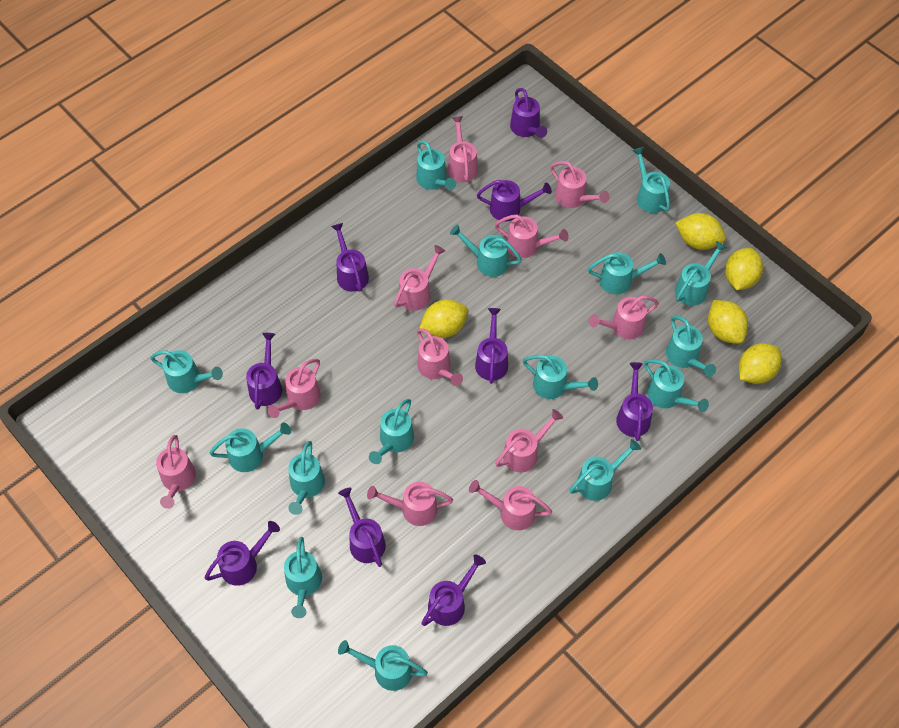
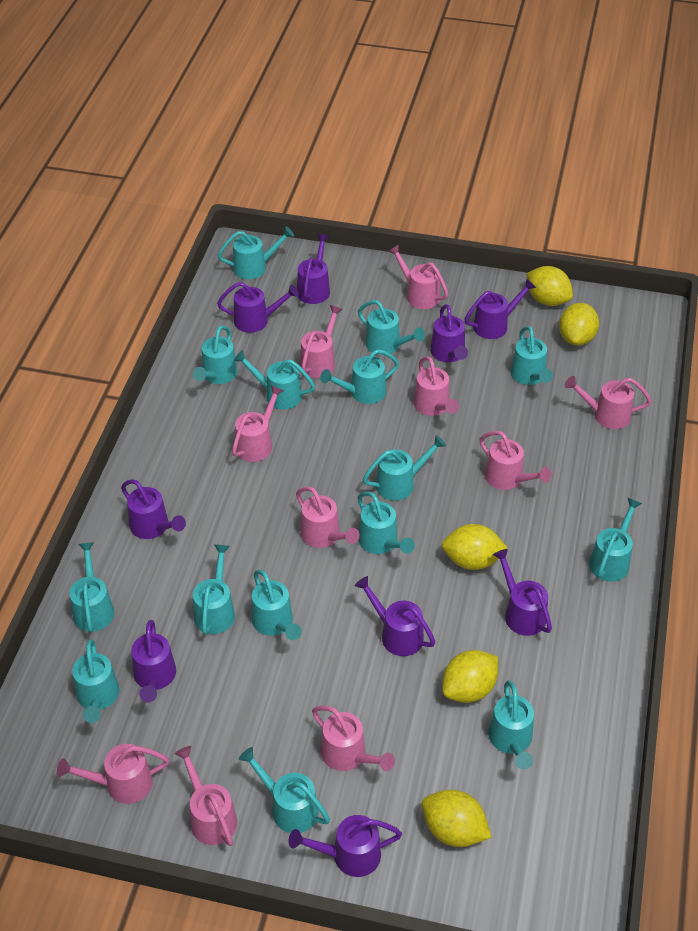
pink watering can: [156,435,196,509] [268,359,321,418] [367,482,453,526] [394,245,445,311] [417,328,463,386] [448,116,478,182] [469,480,552,530] [495,215,569,258] [495,409,563,473] [550,161,609,208] [589,296,659,339] = 11 -> [57,744,169,804] [175,746,237,846] [232,385,284,462] [296,487,360,548] [300,305,343,378] [312,706,395,771] [388,245,449,309] [413,356,459,416] [480,431,551,490] [565,376,651,429] = 10

